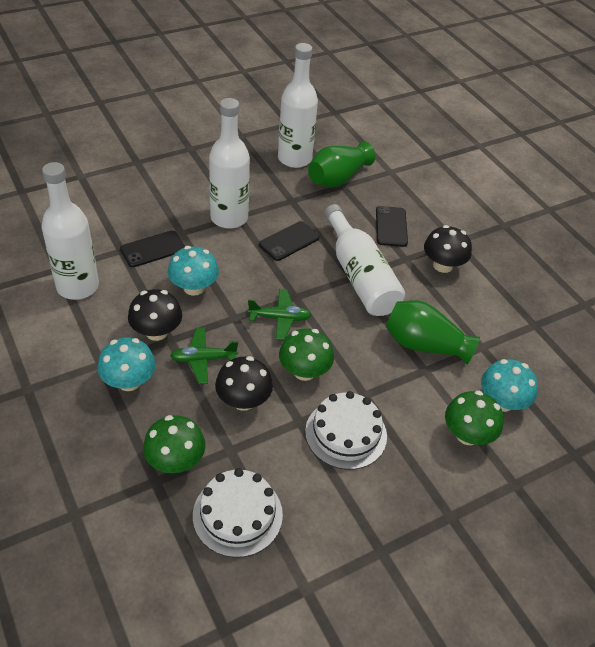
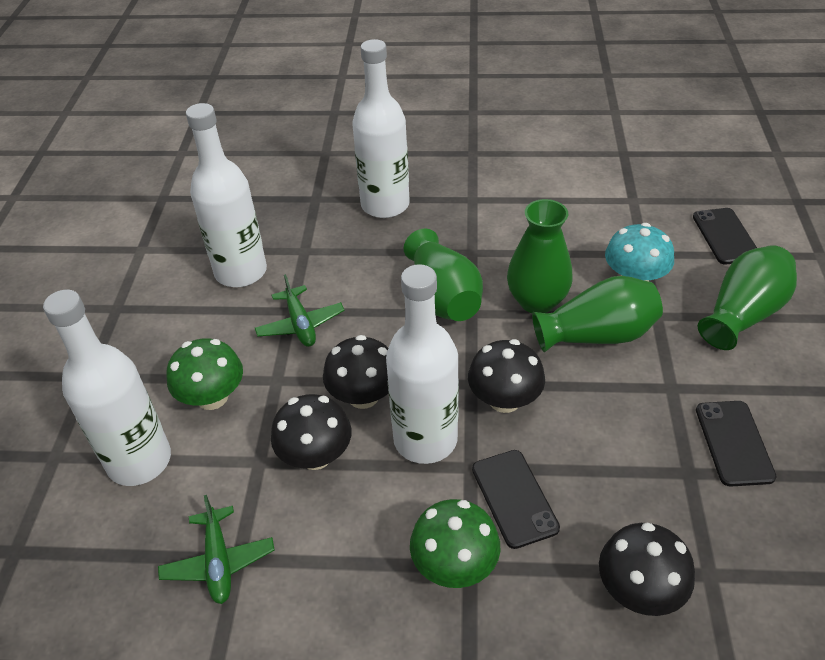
black mushroom: [128,289,182,341] [215,356,273,411] [424,225,472,273] = 3 -> [271,394,352,470] [323,335,389,409] [468,339,545,413] [599,522,695,616] = 4
green mushroom: [143,415,206,473] [279,328,334,381] [445,391,504,445] = 3 -> [167,338,243,410] [410,499,500,588] = 2
green vase: [308,142,375,188] [385,300,480,364] = 2 -> [404,229,483,321] [507,199,573,313] [532,276,663,352] [698,245,797,350] = 4
turquoise mushroom: [97,337,156,391] [168,246,219,296] [481,359,538,412] = 3 -> [605,223,674,281] = 1
white cake: [193,468,283,558] [305,391,387,470] = 2 -> none = 0

